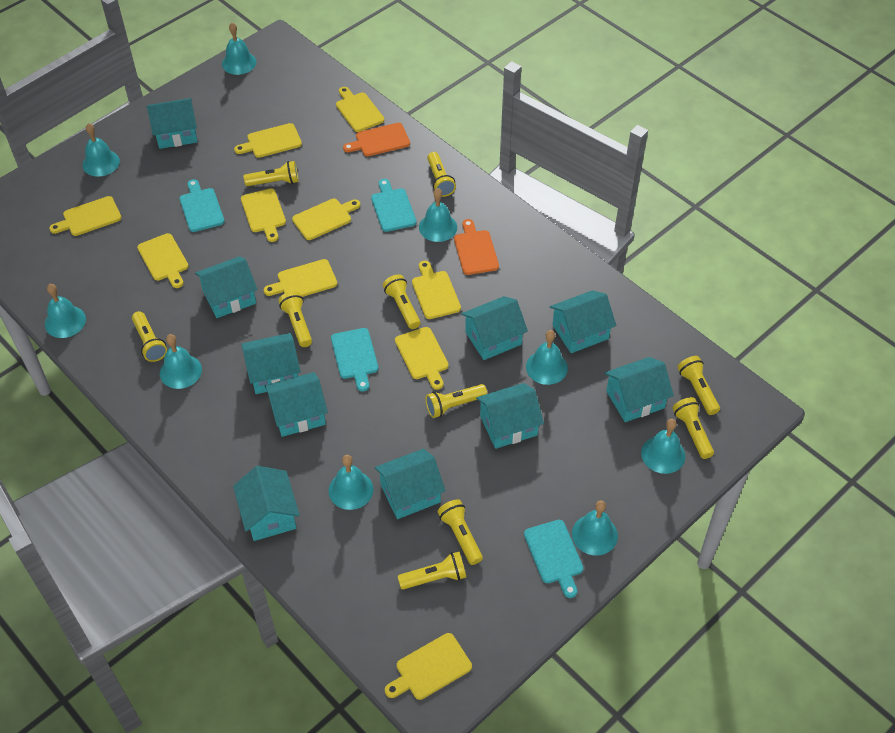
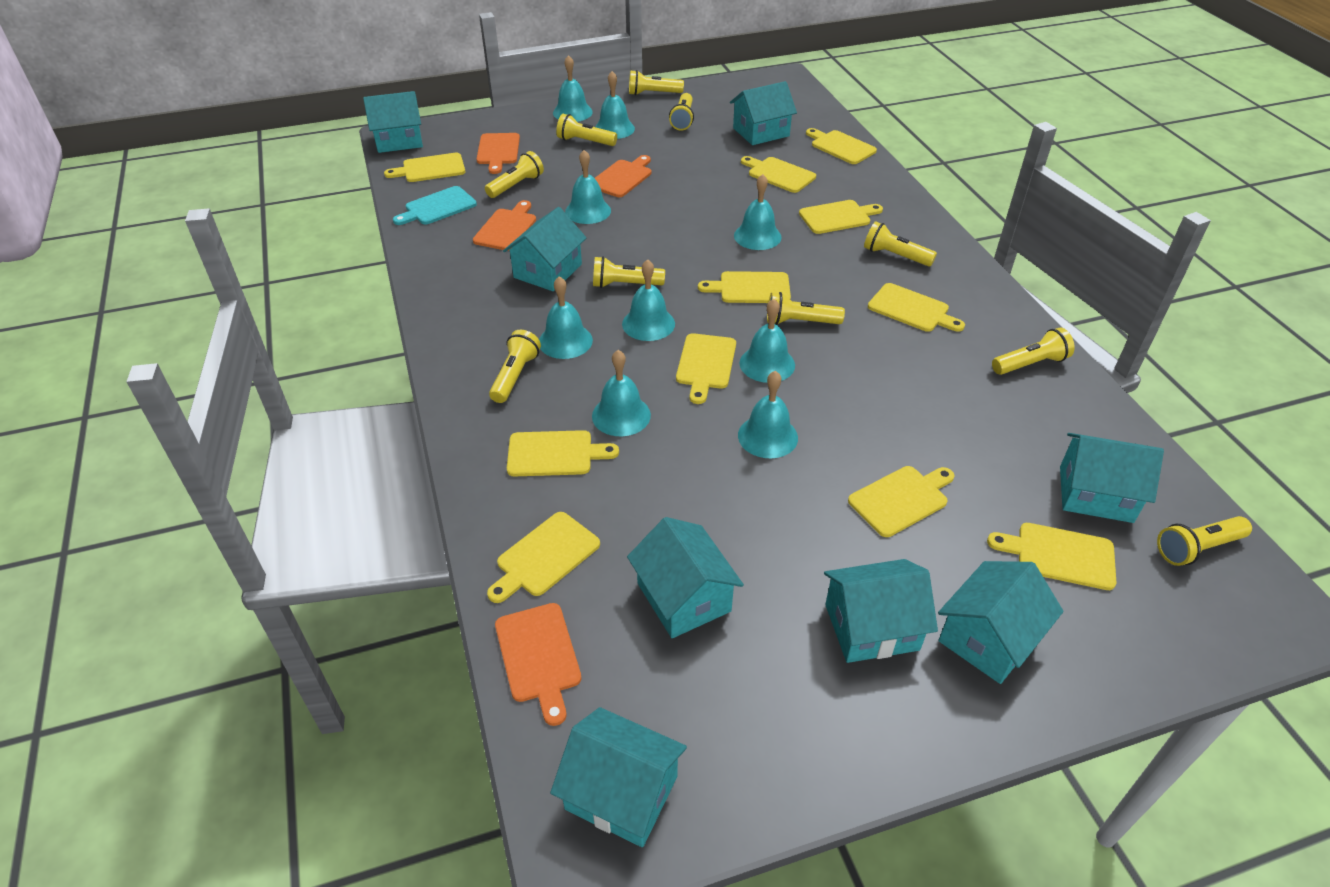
orange cutting board: [343,123,410,156] [454,219,499,275] = 2 -> [473,200,536,251] [477,133,520,174] [495,603,581,726] [595,155,651,197] = 4
turquoise cutting board: [179,179,225,232] [331,328,378,392] [371,179,417,232] [524,520,583,598] = 4 -> [393,186,477,225] = 1
turquoise house: [147,98,198,149] [195,256,257,318] [233,466,300,541] [241,333,301,394] [265,372,328,437] [375,449,446,519] [461,296,528,360] [476,383,544,449] [550,290,616,353] [604,357,674,422] = 10 -> [363,91,423,153] [503,207,587,291] [550,707,687,847] [627,517,744,638] [730,81,797,145] [824,559,938,663] [938,561,1064,684] [1060,433,1164,523] = 8
yellow cutting board: [49,196,121,236] [137,233,189,288] [234,123,302,158] [241,188,286,242] [264,259,337,297] [292,199,360,240] [336,87,384,132] [385,633,472,700] [395,327,449,390] [412,261,461,319] = 10 -> [384,153,465,182] [487,512,600,603] [507,430,619,477] [676,333,736,404] [698,271,791,303] [741,156,816,193] [799,200,883,234] [806,128,877,164] [848,466,955,537] [868,283,965,332] [987,523,1117,590] = 11

